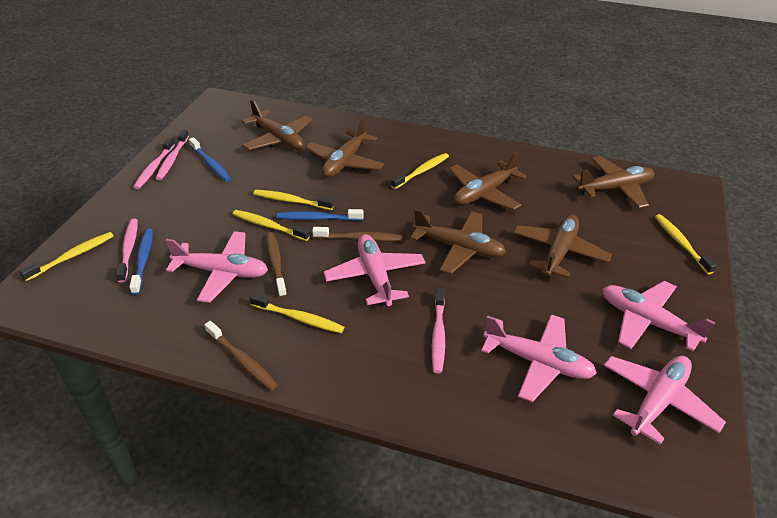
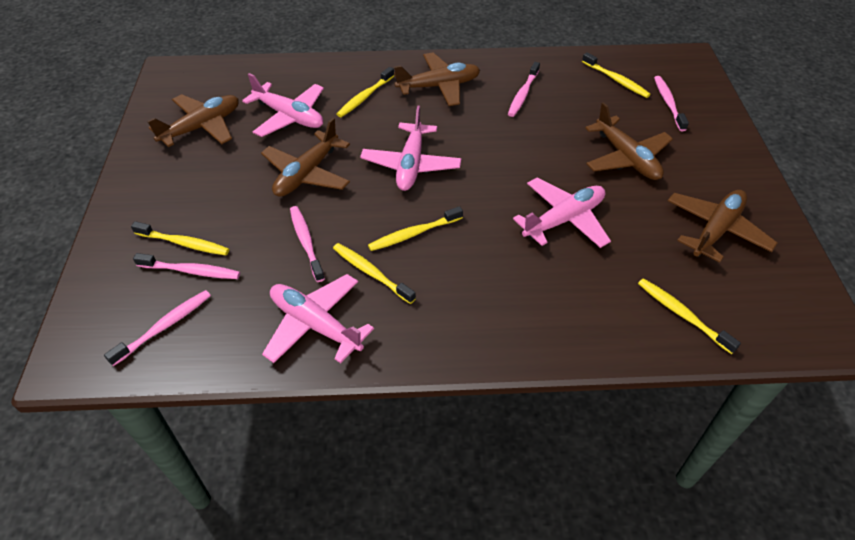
blue toothbrush: [129,228,153,295] [189,137,231,182] [277,209,364,221] = 3 -> none = 0
brown plane: [242,99,313,150] [305,117,384,177] [410,209,506,274] [449,151,527,210] [513,215,612,278] [573,156,654,208] = 6 -> [147,94,239,147] [261,118,350,197] [394,52,480,106] [585,102,673,180] [668,190,777,262] = 5
brown toothbrush: [204,321,278,391] [266,232,287,298] [312,227,402,241] = 3 -> none = 0
pink plane: [166,231,268,303] [323,234,426,306] [481,314,597,402] [602,281,715,351] [604,356,726,445] = 5 -> [242,73,324,137] [262,274,374,363] [360,106,461,191] [513,178,611,248] = 4
pink toothbrush: [116,219,138,283] [133,137,175,189] [155,130,189,180] [432,288,445,373] = 4 -> [104,290,211,366] [133,253,240,279] [290,206,325,282] [508,62,540,117] [654,76,689,131] = 5

